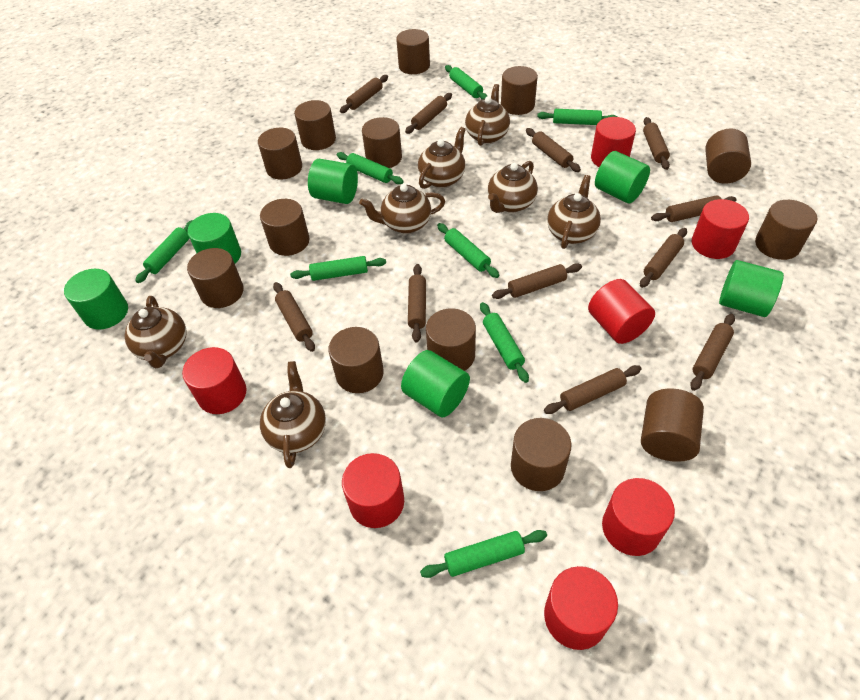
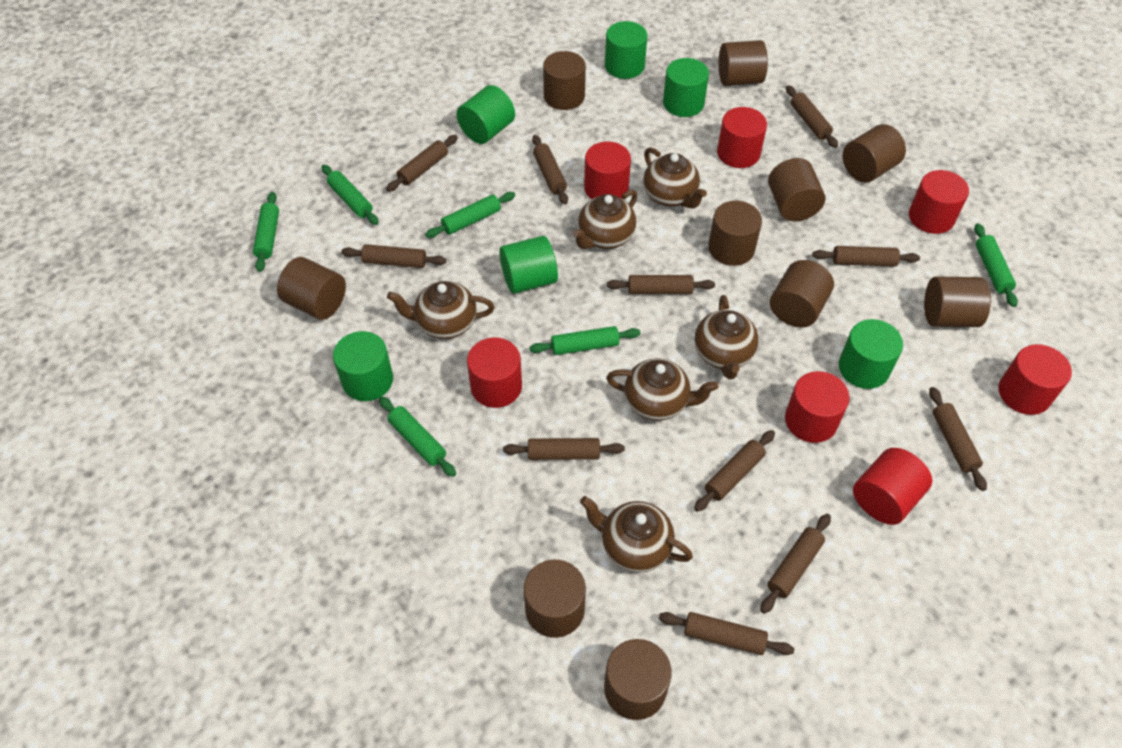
brown cylinder: [187,248,244,308] [258,128,302,179] [260,199,310,256] [294,100,336,150] [328,327,384,393] [362,117,402,168] [396,29,430,74] [426,308,476,371] [501,66,538,115] [511,418,572,491] [641,389,704,462] [705,128,751,184] [755,200,817,260] = 13 -> [277,257,346,320] [524,560,586,638] [543,51,586,110] [604,639,672,720] [708,201,762,266] [719,40,768,86] [768,158,825,221] [770,260,834,328] [842,124,906,183] [924,276,991,327] = 10
brown teapot: [124,296,187,368] [260,361,326,468] [359,184,445,234] [418,127,466,189] [465,84,510,146] [488,161,538,213] [547,175,601,249] = 7 -> [387,281,495,339] [572,190,637,249] [580,496,693,573] [606,358,719,421] [643,147,707,209] [695,295,759,379] = 6
green rolling pin: [135,220,193,283] [290,256,386,281] [337,152,404,184] [420,530,547,578] [437,223,499,278] [445,65,487,99] [480,302,529,383] [537,109,617,125] = 8 -> [253,192,279,272] [321,165,379,225] [379,396,456,477] [425,192,515,238] [529,326,641,355] [974,223,1018,307] = 6

